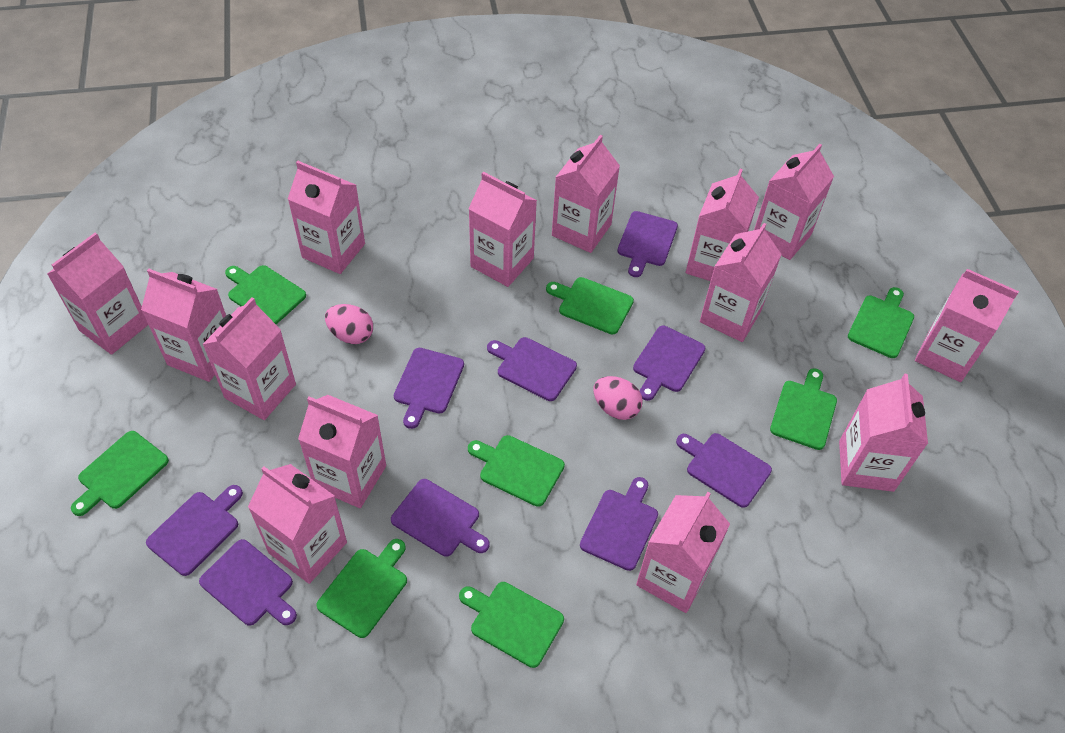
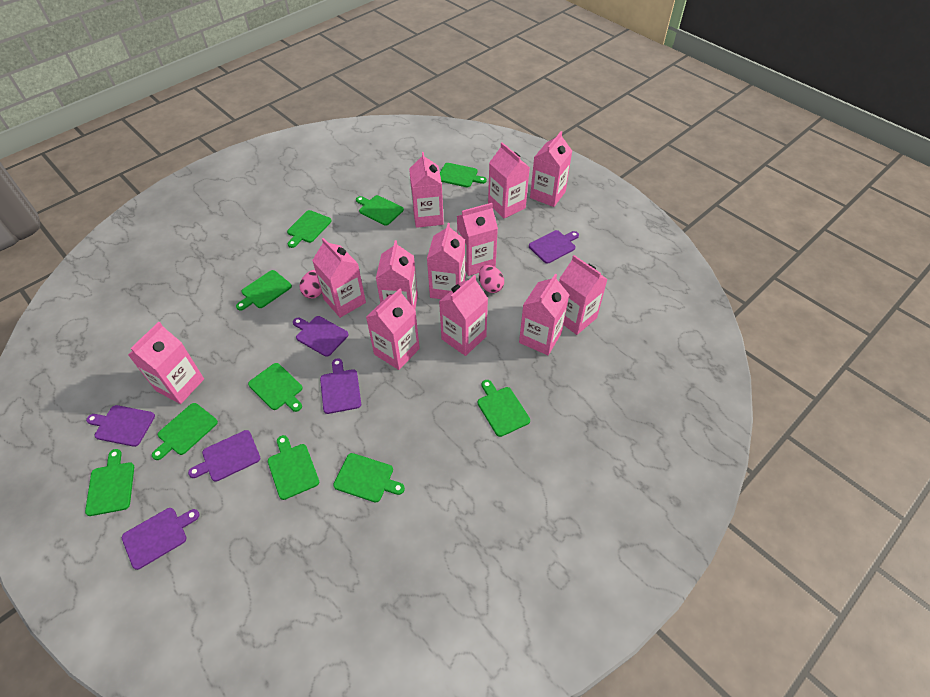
green cutting board: [71,431,169,516] [225,265,306,324] [316,539,407,638] [459,582,564,668] [468,435,565,507] [546,277,634,335] [770,368,837,450] [848,287,914,358] = 8 -> [85,449,134,516] [152,403,218,460] [236,270,292,311] [248,363,303,412] [268,435,319,500] [287,210,332,248] [333,453,405,503] [356,195,404,226] [440,163,487,187] [478,380,530,437] = 10
pink carton: [47,233,148,355] [141,269,226,382] [202,297,296,420] [248,464,347,584] [288,161,365,274] [298,395,386,508] [468,172,537,287] [552,135,620,253] [636,492,730,613] [686,169,759,281] [700,223,782,342] [754,144,834,260] [839,374,928,492] [915,269,1019,382] = 14 -> [128,322,204,404] [312,238,366,318] [366,288,420,370] [376,240,418,309] [409,152,444,228] [427,223,465,299] [439,275,488,356] [457,203,498,276] [488,142,530,219] [519,274,569,355] [530,131,572,207] [559,255,608,335] = 12
purple cutting board: [146,485,243,576] [199,539,297,626] [391,479,490,556] [394,348,464,429] [487,337,577,401] [580,477,658,571] [617,211,678,277] [633,326,706,401] [676,433,772,508] = 9 -> [86,405,155,447] [122,508,200,570] [188,430,260,482] [293,316,349,357] [320,358,361,414] [529,230,579,264] = 6

